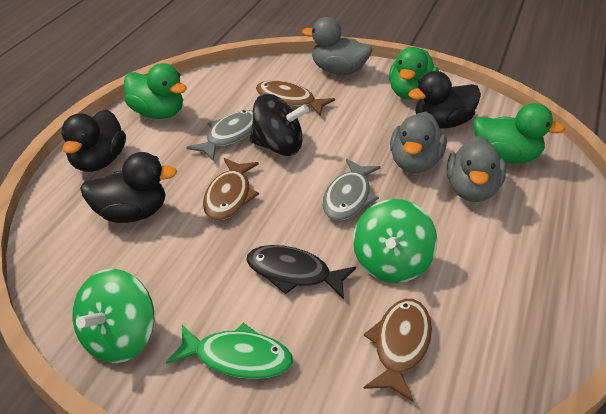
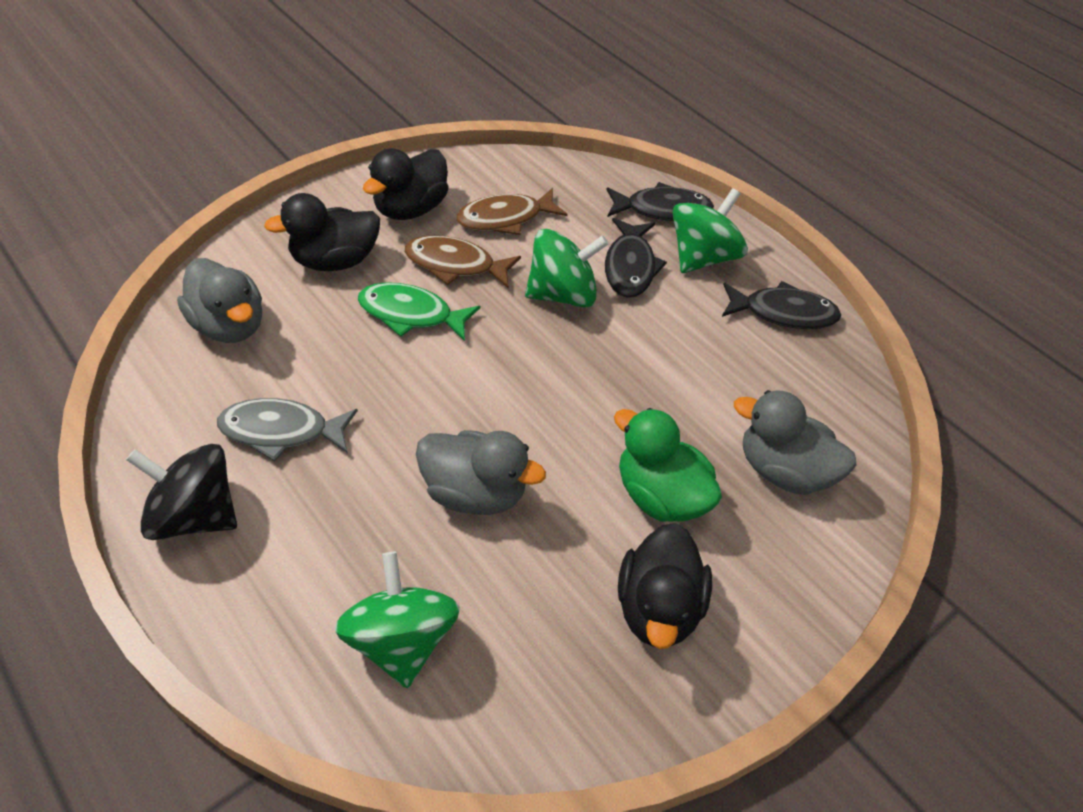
black fish: [246,245,356,299] = 1 -> [605,218,667,298] [606,182,714,221] [722,281,841,329] = 3
brown fish: [203,158,259,221] [256,81,335,116] [364,299,432,402] = 3 -> [404,235,521,288] [456,188,568,235] = 2
green duck: [124,63,187,119] [389,47,439,100] [474,103,565,163] = 3 -> [614,408,722,522] = 1
green spinning top: [72,269,154,363] [353,199,437,283] = 2 -> [335,552,460,688] [525,229,608,307] [672,188,748,273] = 3
grey fish: [186,110,253,161] [322,159,381,221] = 2 -> [217,398,358,461] = 1

